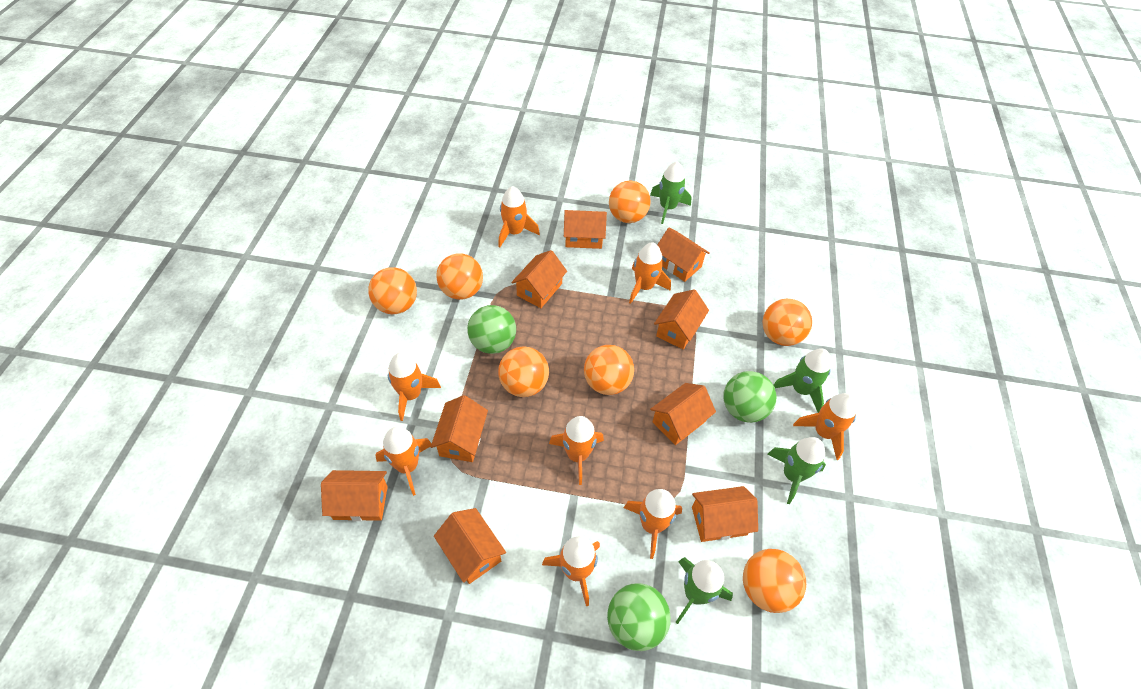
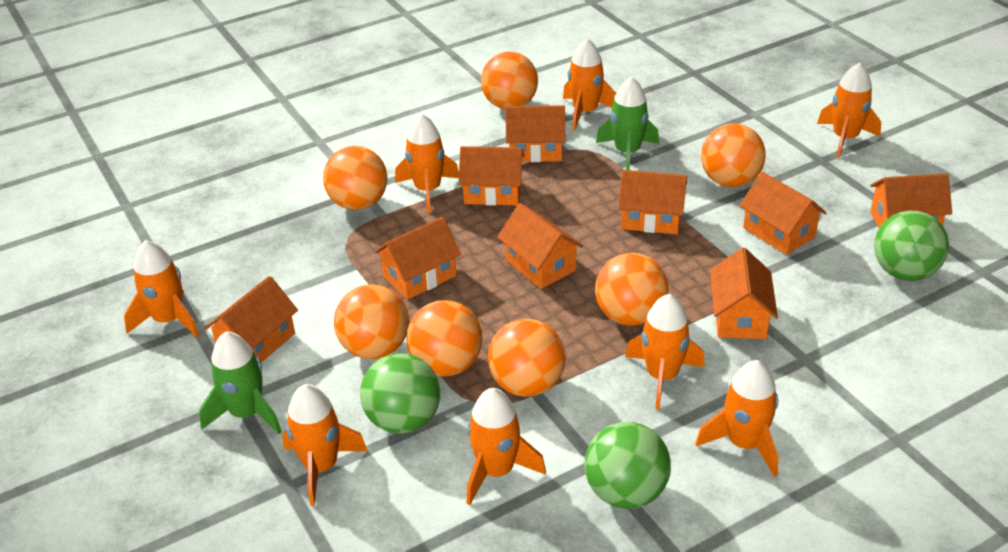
green rocket: [650,162,692,224] [676,557,733,624] [767,437,826,504] [773,349,831,413] = 4 -> [199,331,282,434] [596,77,659,170] = 2

